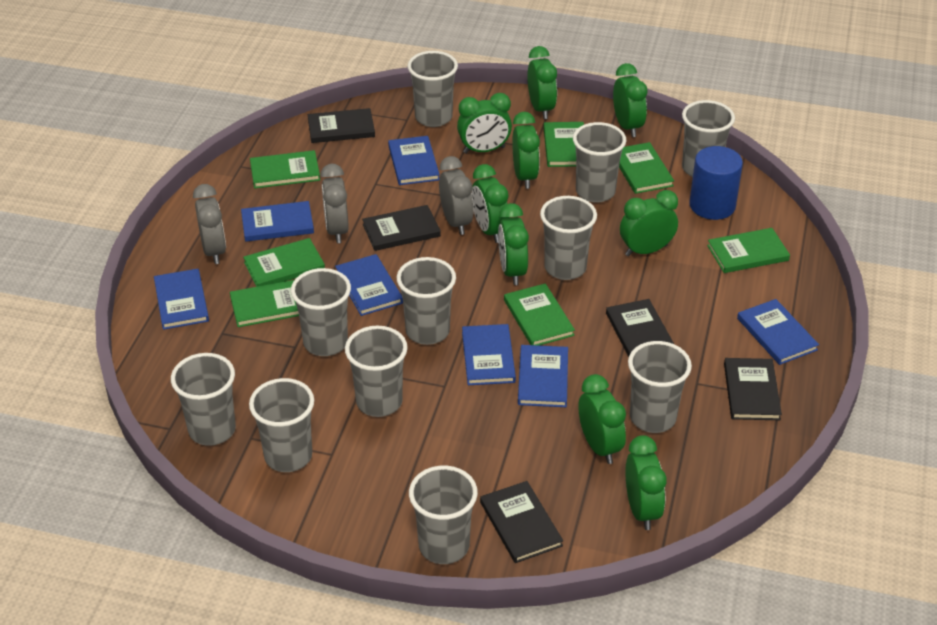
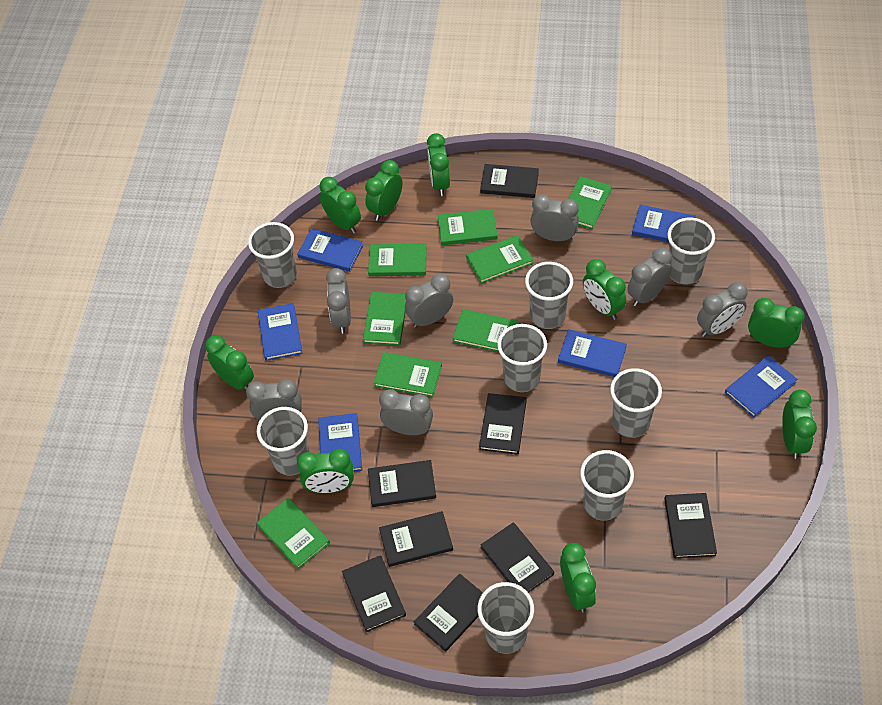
black book: [308,108,375,143] [362,205,441,251] [480,481,563,563] [606,299,674,357] [724,358,782,420] = 5 -> [342,555,406,632] [368,460,436,507] [379,511,453,567] [414,573,483,652] [479,393,527,455] [480,164,539,198] [481,522,554,593] [664,493,717,559] = 8
blue book: [154,269,209,330] [241,201,314,242] [335,254,403,316] [388,136,440,185] [462,324,516,385] [518,345,568,407] [737,299,819,365] = 7 -> [258,303,302,361] [297,228,363,272] [318,413,362,472] [558,329,627,377] [632,205,696,242] [725,355,797,418] = 6
blue cylinder: [689,146,743,220] = 1 -> none = 0
green book: [230,280,299,327] [243,238,325,287] [250,150,320,189] [504,283,575,346] [544,122,584,167] [619,142,674,194] [707,228,790,273] = 7 -> [257,498,330,569] [363,292,406,346] [368,243,427,276] [374,352,442,397] [438,209,498,246] [452,309,520,352] [466,235,533,284] [568,176,612,229] = 8
grey clock: [193,184,226,264] [320,164,349,243] [439,156,474,235] = 3 -> [246,379,302,420] [326,268,351,334] [379,390,433,435] [405,274,453,328] [530,194,579,241] [627,248,672,307] [697,282,747,337] = 7
grey cup: [171,353,236,446] [249,378,314,472] [291,268,351,356] [345,326,408,417] [397,257,456,345] [407,51,458,127] [409,465,478,564] [540,196,597,280] [573,122,626,203] [628,341,692,433] [682,100,735,177] = 11 -> [248,222,297,288] [257,407,309,476] [478,582,534,654] [497,324,547,392] [525,262,573,329] [580,450,634,521] [610,368,662,438] [667,218,715,285] = 8

